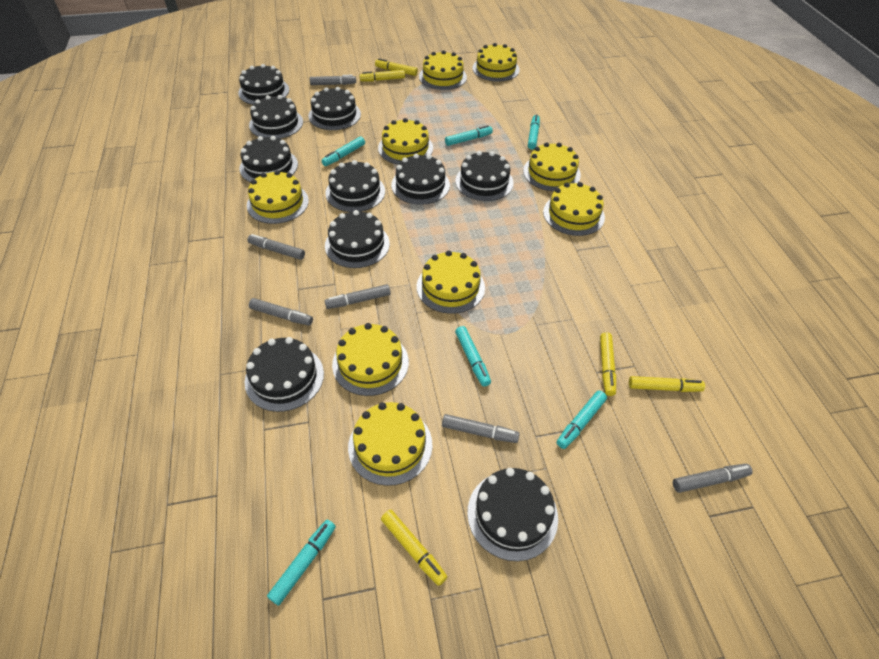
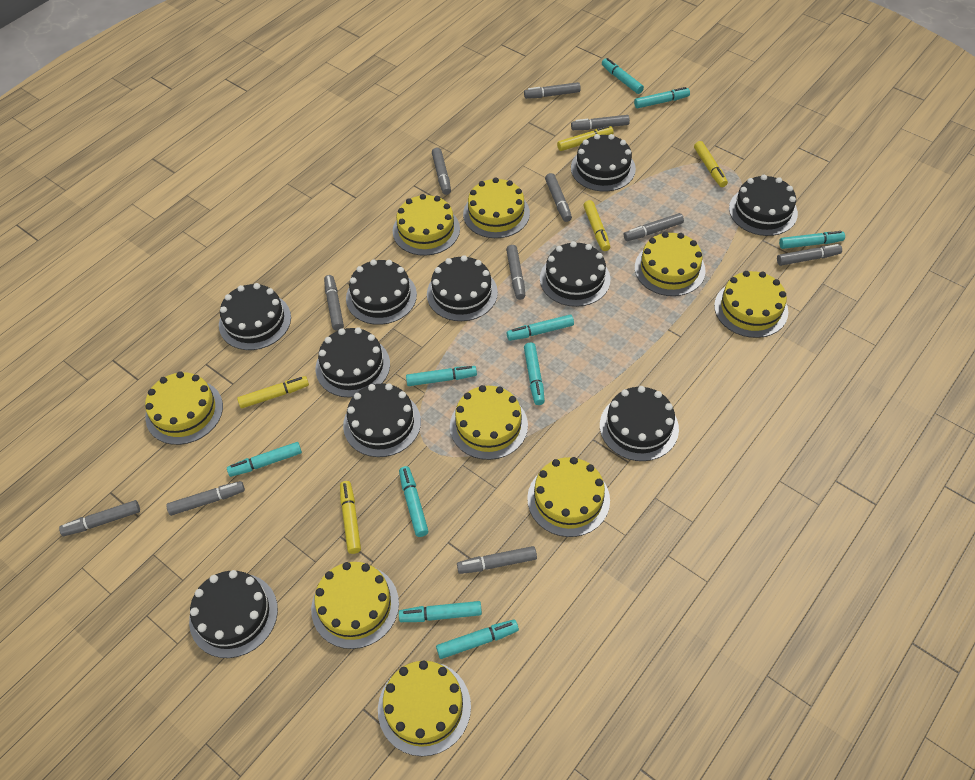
grey marker: [247,234,305,260] [249,298,313,326] [310,75,356,85] [325,284,391,309] [442,414,520,443] [673,464,753,493] = 6 -> [59,500,140,536] [166,481,245,516] [324,275,344,331] [432,148,451,195] [457,546,537,574] [506,245,525,300] [524,82,581,99] [545,173,572,222] [571,115,630,130] [624,213,684,241] [777,244,842,266] = 11
turquoise marker: [267,520,336,606] [321,136,365,166] [445,125,493,146] [455,326,491,387] [528,115,540,149] [557,391,607,449] = 6 -> [227,442,302,477] [399,466,428,537] [399,601,482,622] [406,366,477,386] [436,620,519,659] [507,315,574,341] [524,343,545,405] [602,58,644,94] [634,87,690,108] [779,231,845,249] = 10

